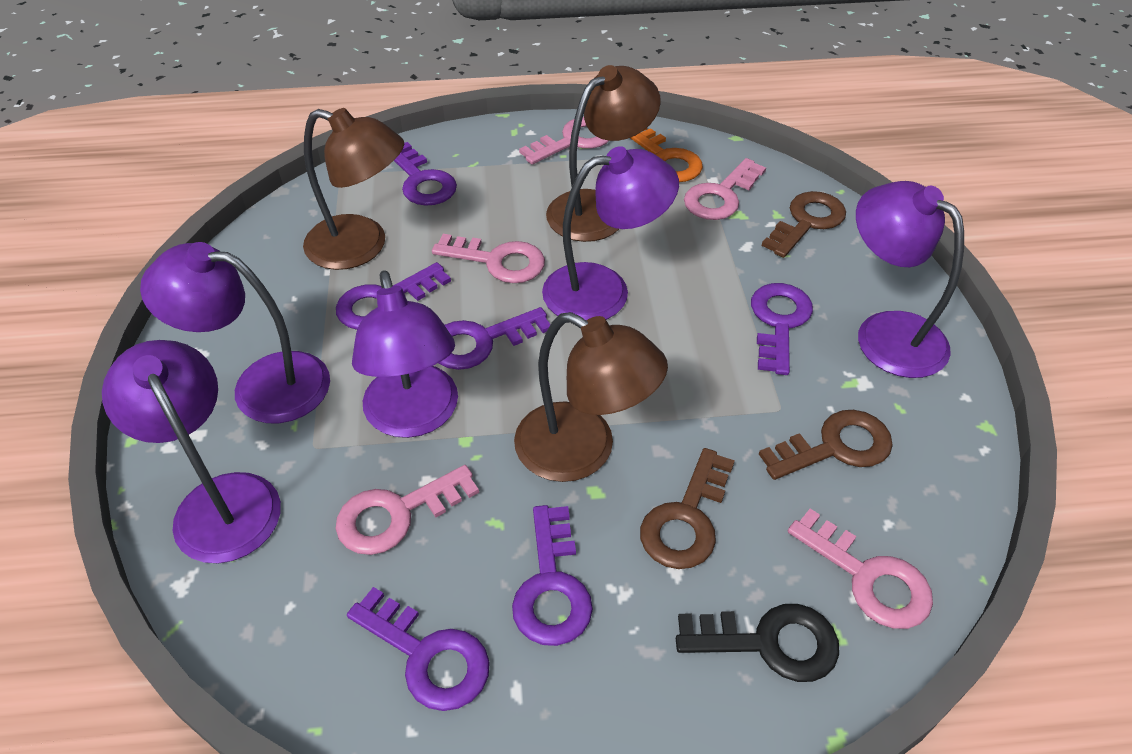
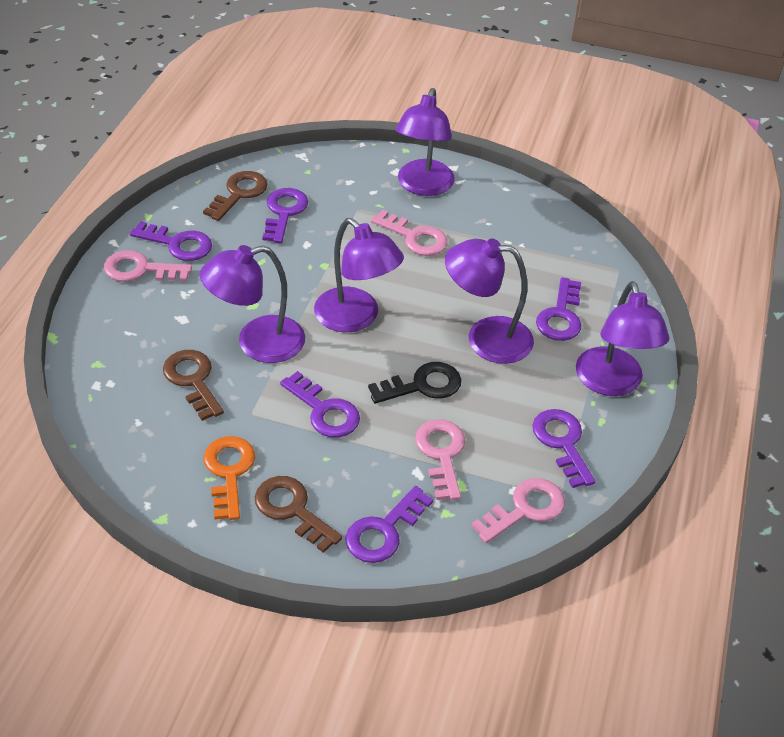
brown lamp: [303,108,404,270] [514,312,668,482] [546,65,661,242] = 3 -> none = 0
pink key: [336,465,479,555] [432,234,545,283] [519,117,609,164] [684,158,766,220] [788,509,933,629] = 5 -> [104,250,192,282] [371,210,448,256] [415,419,465,500] [471,478,565,543] = 4

